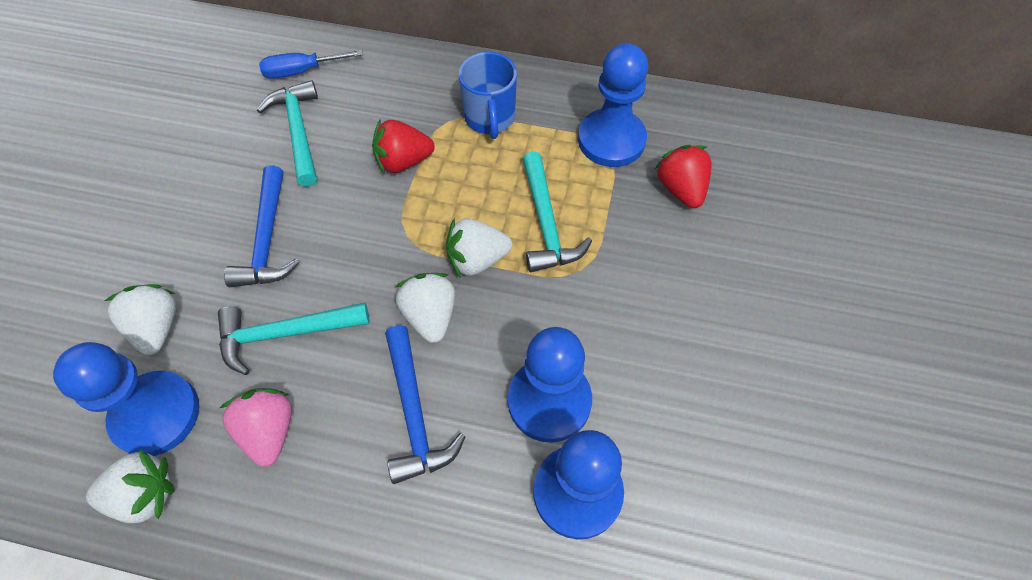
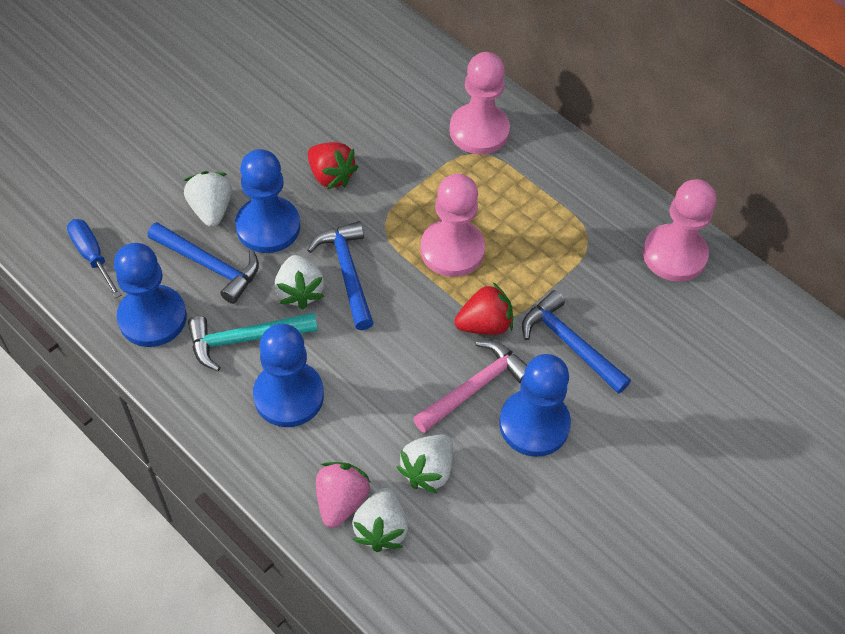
blue hammer: [224,165,300,287] [385,326,466,484] = 2 -> [148,222,259,304] [307,221,373,330] [522,290,631,394] = 3
blue mug: [459,52,517,139] = 1 -> none = 0
pink hammer: none = 0 -> [413,340,527,433] = 1
pink pawn: none = 0 -> [420,174,485,277] [449,52,510,154] [643,179,716,282] = 3
turquoise hammer: [218,303,370,375] [257,80,318,187] [522,151,592,272] = 3 -> [188,313,317,371] = 1

